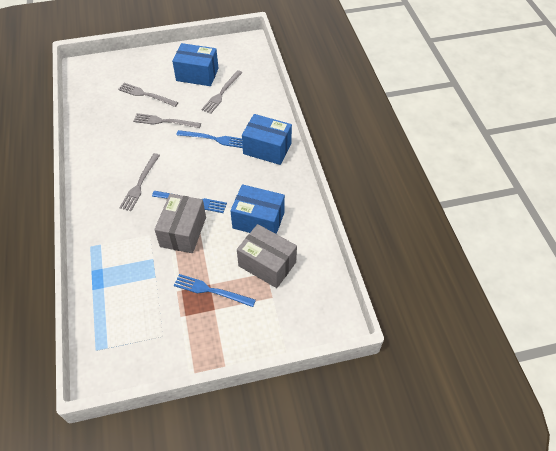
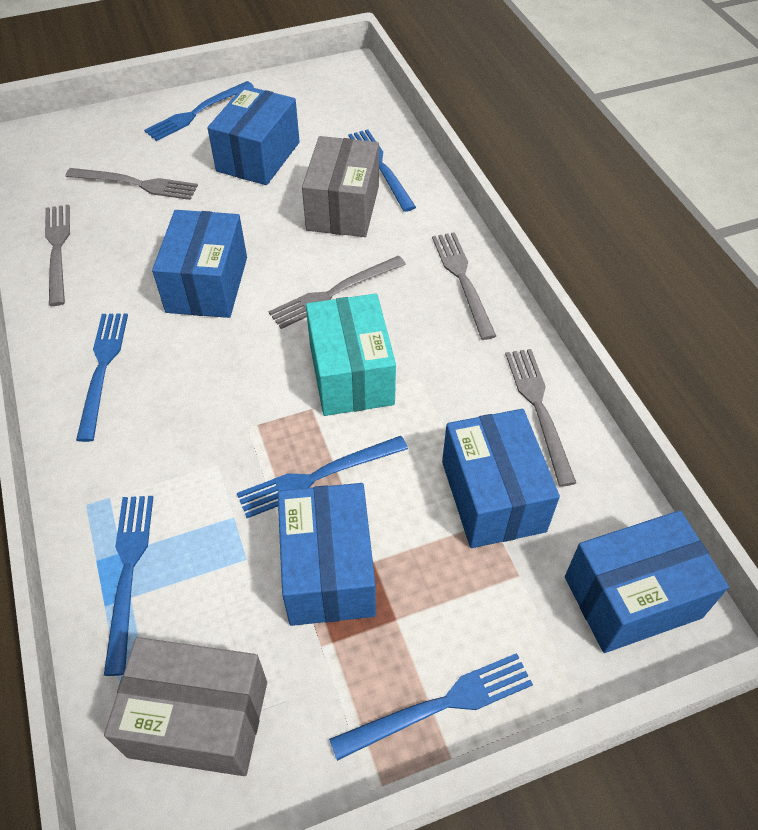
blue box: [172,43,219,86] [230,184,285,234] [242,114,292,165] = 3 -> [152,210,247,318] [207,86,300,185] [278,483,376,626] [442,409,560,548] [565,510,729,653] = 5
blue fork: [152,191,227,213] [174,274,256,307] [176,130,243,148] = 3 -> [76,313,128,442] [104,496,153,676] [144,81,254,141] [237,436,408,518] [329,653,533,761] [348,129,416,212] = 6
grey fork: [118,83,179,107] [119,153,160,211] [133,113,201,128] [201,70,243,114] = 4 -> [45,205,70,306] [66,168,198,200] [268,256,406,329] [432,232,496,340] [505,349,576,487] = 5
turquoise box: none = 0 -> [306,294,396,416] = 1

